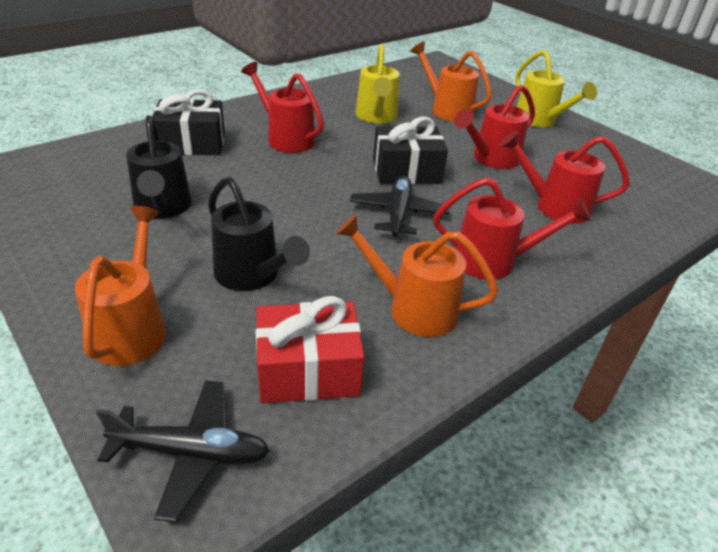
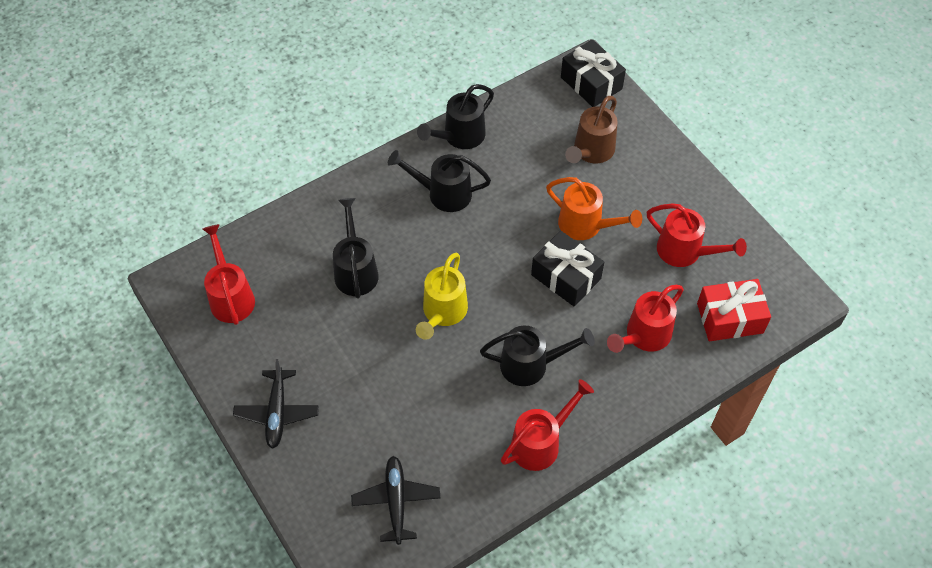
black watering can: [126,115,192,219] [208,177,310,291] = 2 -> [333,198,379,299] [388,150,491,212] [417,84,494,149] [480,326,595,386] = 4
brown watering can: none = 0 -> [565,96,618,163] = 1
orange watering can: [75,206,166,366] [336,214,498,337] [410,42,492,122] = 3 -> [546,177,642,240] = 1
yellow watering can: [356,44,400,123] [515,50,597,127] = 2 -> [416,253,468,340] = 1

